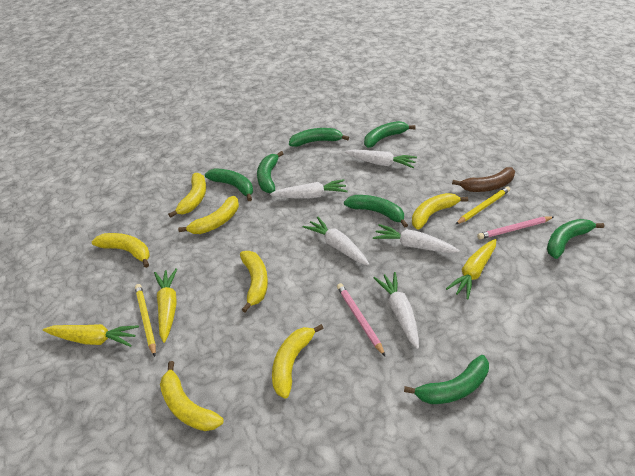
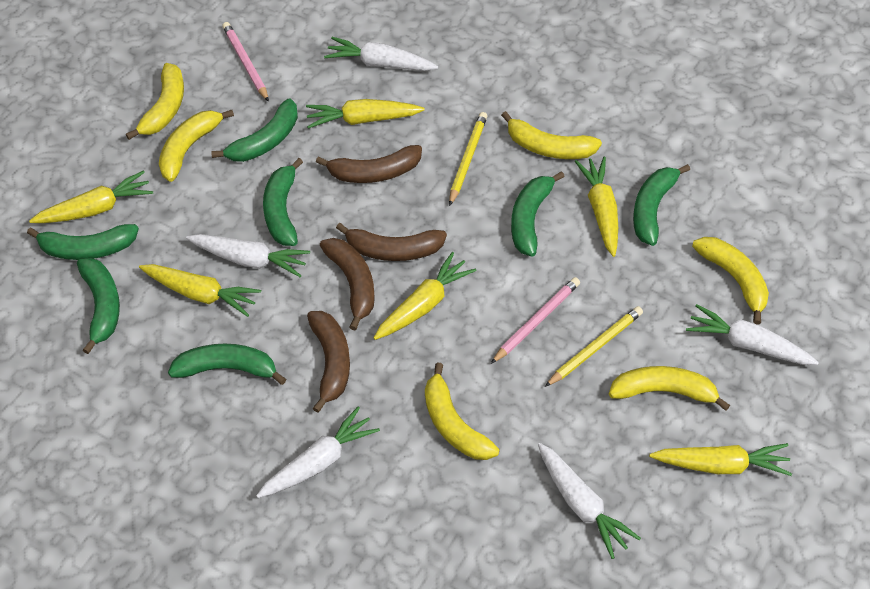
brown banana: [452,167,515,192] = 1 -> [307,311,350,413] [316,145,422,183] [320,238,375,330] [336,223,447,261] = 4
yellow banana: [92,233,150,268] [160,361,224,431] [168,173,206,218] [178,196,239,234] [240,251,268,312] [272,324,324,398] [412,193,468,230] = 7 -> [126,63,184,140] [159,110,234,182] [425,363,500,460] [501,111,602,159] [609,366,730,411] [692,237,769,325] = 6
yellow carrot: [43,324,139,347] [154,268,177,343] [446,239,496,299] = 3 -> [29,170,153,223] [139,264,261,317] [306,99,425,129] [374,252,477,340] [575,157,618,257] [649,443,792,476] = 6

